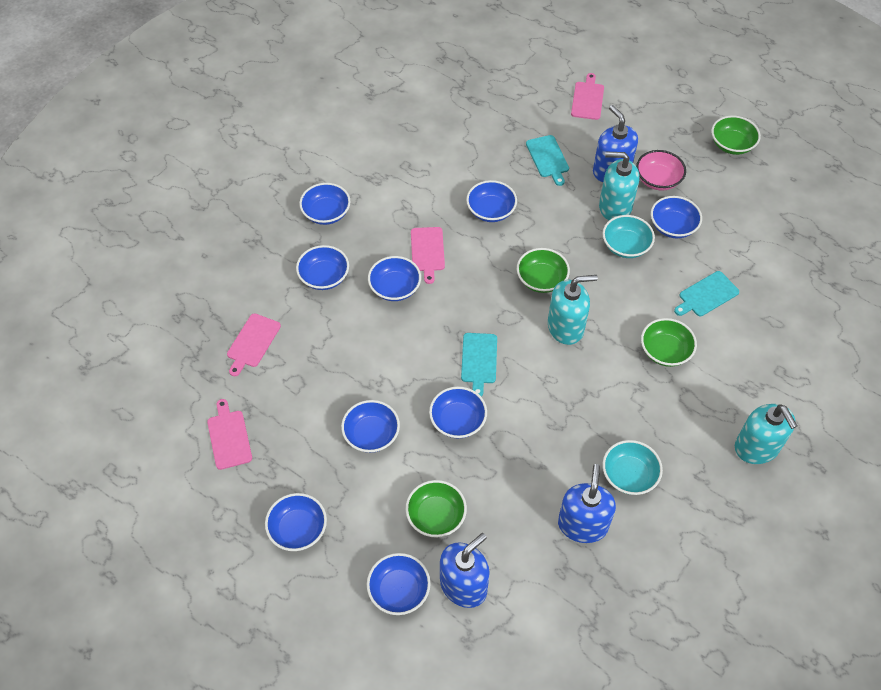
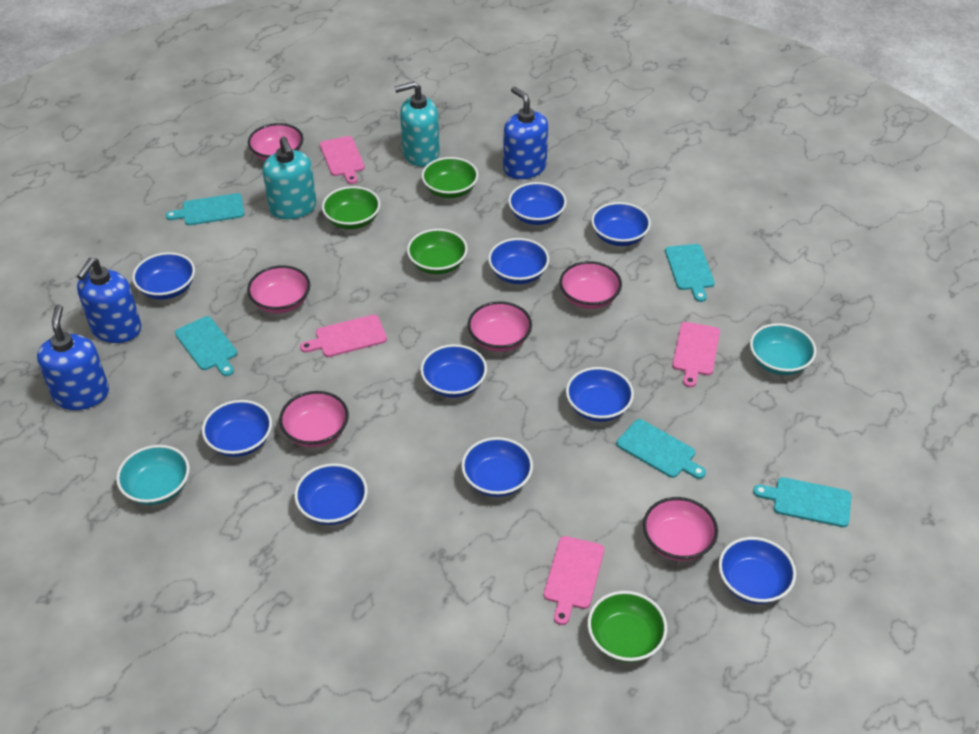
blue bowl: [265,493,327,551] [296,245,349,290] [299,183,350,225] [341,400,400,453] [367,553,431,615] [368,256,421,301] [429,386,487,438] [466,180,517,222] [651,196,702,238] = 9 -> [132,252,195,299] [202,400,272,457] [294,463,368,525] [420,344,487,398] [461,437,533,497] [488,238,549,284] [508,182,567,225] [566,367,634,422] [591,202,651,246] [718,537,796,604] = 10
pink bowl: [636,150,686,191] = 1 -> [247,265,311,313] [248,123,304,161] [279,391,349,447] [468,301,532,352] [559,261,622,309] [643,497,718,561] = 6
turquoise cutting board: [461,333,497,397] [526,135,569,186] [674,271,739,316] = 3 -> [165,193,245,225] [175,316,237,376] [616,419,706,479] [665,244,715,302] [753,477,851,527] = 5
turquoise soap dispenser: [548,275,598,345] [599,152,639,220] [735,404,797,464] = 3 -> [262,136,316,219] [395,81,440,167] = 2

